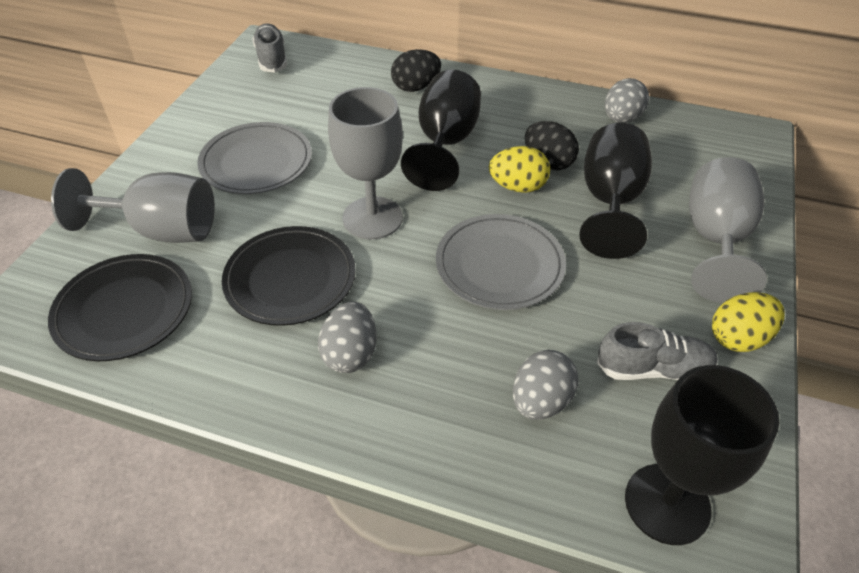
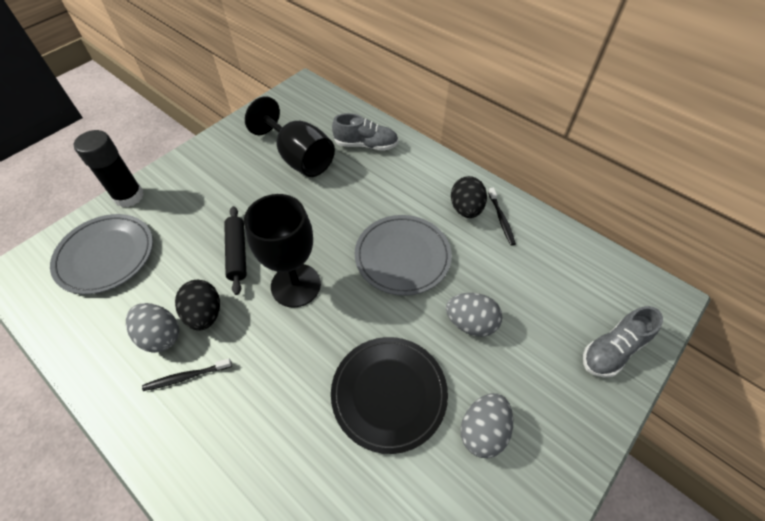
black glue stick: none = 0 -> [73,130,144,207] = 1
black goblet: [401,70,481,191] [579,123,652,259] [625,365,779,545] = 3 -> [244,194,321,308] [245,96,335,177] = 2
black plate: [48,254,192,361] [222,226,356,326] = 2 -> [331,337,448,454] = 1
black rolling pin: none = 0 -> [224,206,247,295] = 1
black toothbrush: none = 0 -> [142,358,232,391] [488,188,516,246] = 2
grey goblet: [51,168,215,243] [328,87,403,239] [689,157,767,303] = 3 -> none = 0
yellow egg: [489,146,550,193] [712,292,785,352] = 2 -> none = 0

